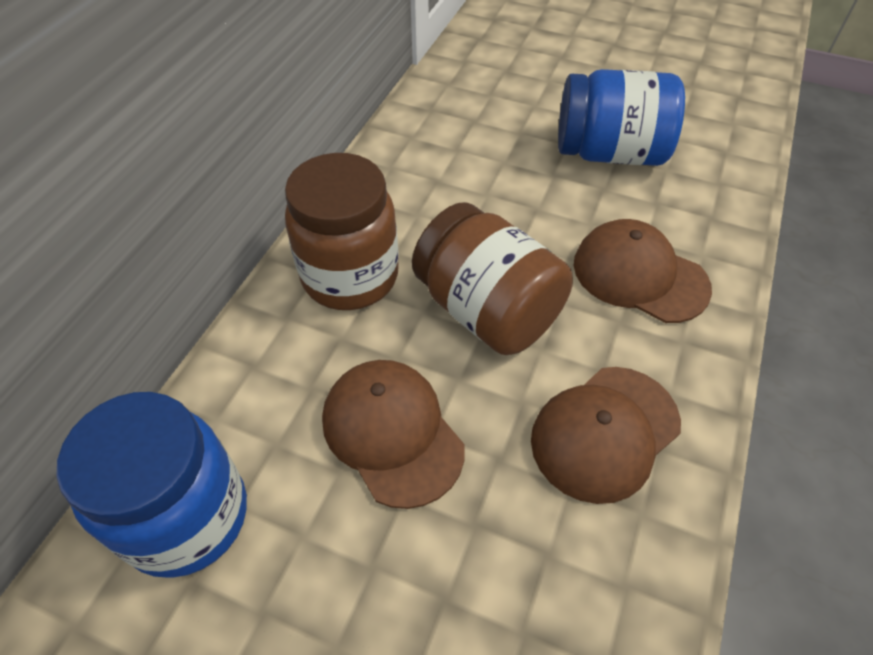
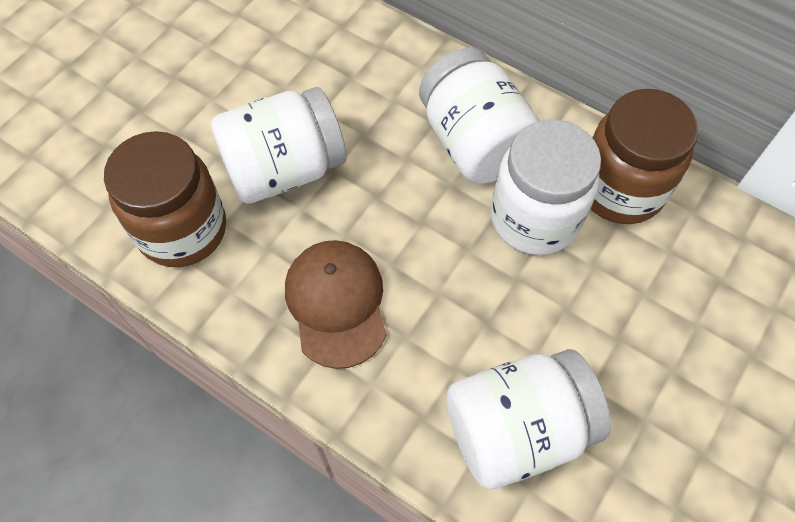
blue jar: [56,392,247,578] [558,69,685,166] = 2 -> none = 0
brown cap: [322,360,465,509] [531,367,681,504] [574,219,712,323] = 3 -> [285,240,387,369] = 1
white jar: none = 0 -> [211,87,347,204] [419,48,540,183] [446,349,611,490] [491,119,601,255] = 4

